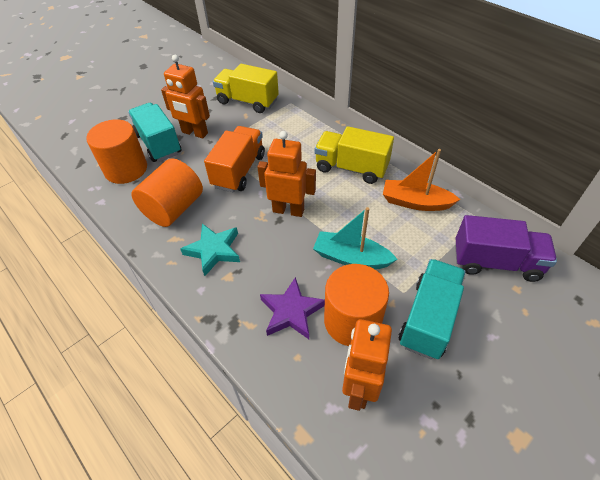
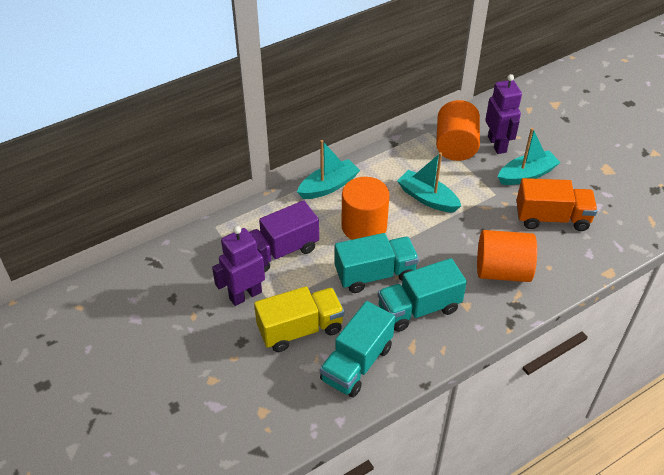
orange boat: [383,149,461,211] = 1 -> none = 0
orange robot: [161,55,210,139] [257,131,316,217] [342,319,392,411] = 3 -> none = 0
purple robot: none = 0 -> [212,226,268,306] [485,74,522,154] = 2
purple star: [260,277,325,339] = 1 -> none = 0
turquoise boat: [313,207,398,269] = 1 -> [297,140,360,199] [397,152,461,212] [498,128,561,185] = 3
turquoise star: [180,224,240,276] = 1 -> none = 0
turquoise truck: [128,103,181,162] [399,259,466,359] = 2 -> [320,301,395,397] [335,233,419,293] [378,258,467,332] = 3
yellow truck: [213,64,279,113] [315,126,394,184] = 2 -> [254,286,344,352] = 1

